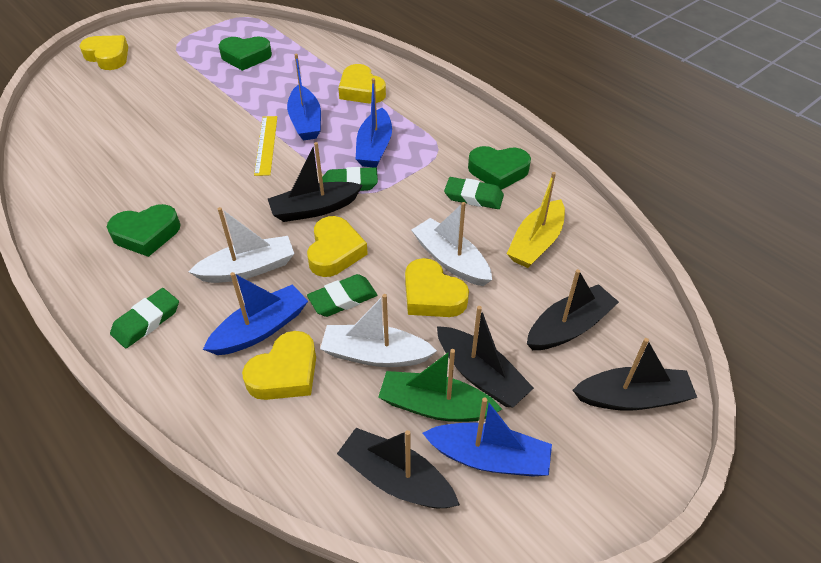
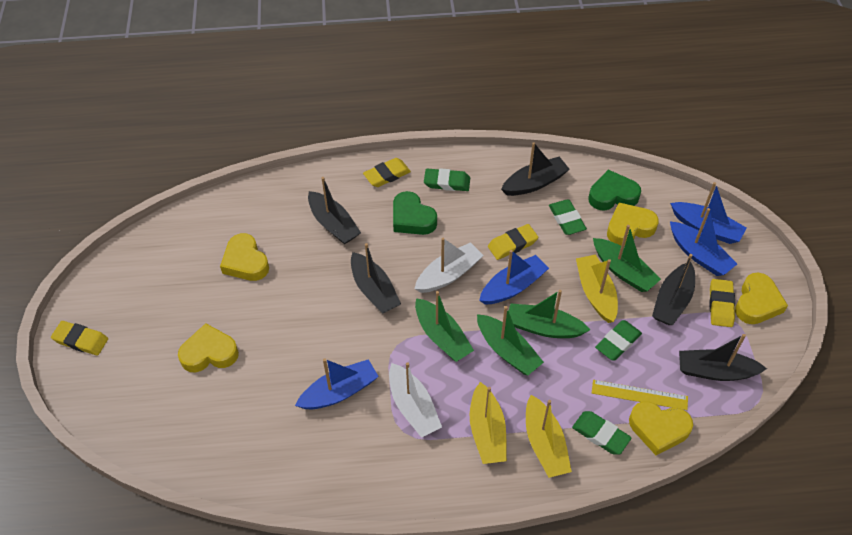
green boat: [378,349,502,422] = 1 -> [415,291,474,362] [477,306,544,375] [509,290,590,338] [593,225,661,292] = 4
green heart: [107,204,181,257] [219,37,272,71] [468,146,531,190] = 3 -> [393,191,437,235] [588,170,641,210] = 2
white boat: [188,207,295,283] [320,294,437,367] [411,202,492,286] = 3 -> [389,362,442,438] [415,238,484,293] = 2
yellow boat: [507,172,565,268] = 1 -> [470,382,507,464] [526,395,572,478] [576,255,618,323] = 3
yellow eraser: none = 0 -> [51,321,108,355] [363,158,411,187] [488,224,538,260] [709,279,735,327] = 4

